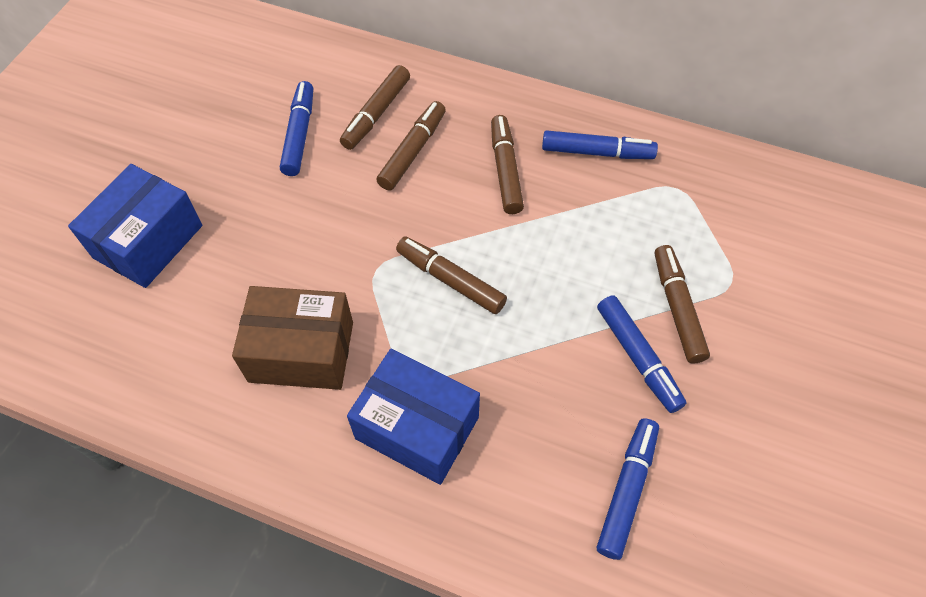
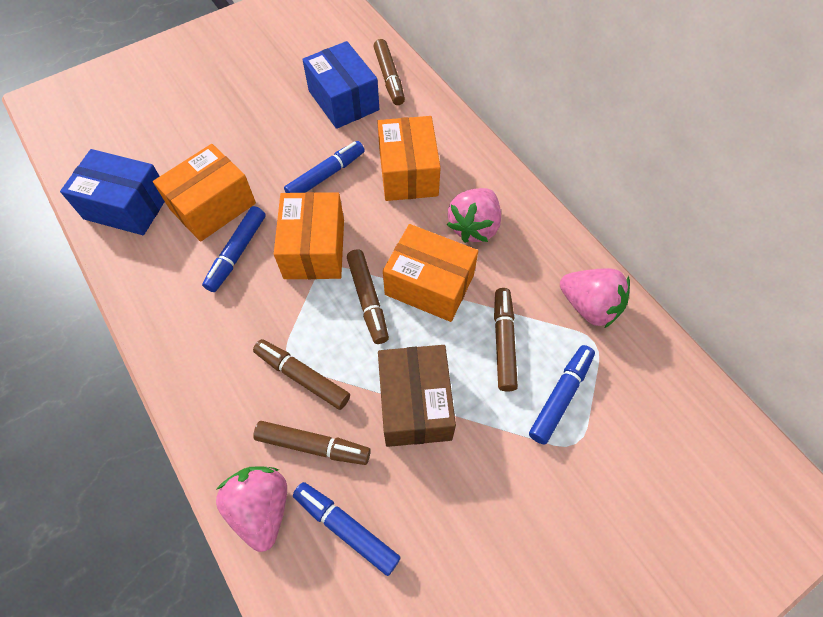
orange box: none = 0 -> [153,144,256,242] [274,192,344,279] [377,116,441,201] [383,224,478,322] = 4
pink strawberry: none = 0 -> [216,467,287,552] [447,188,501,243] [560,268,630,328] = 3

